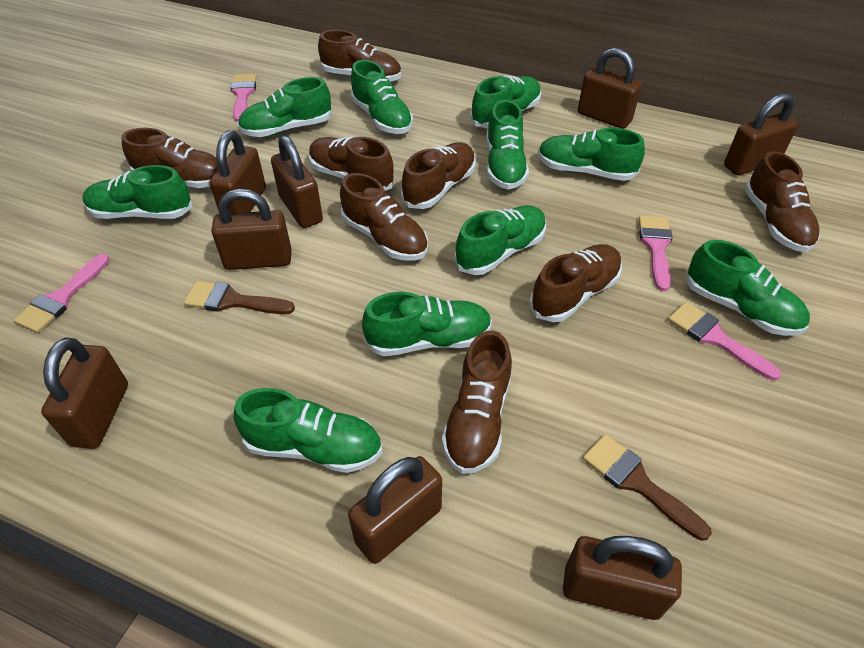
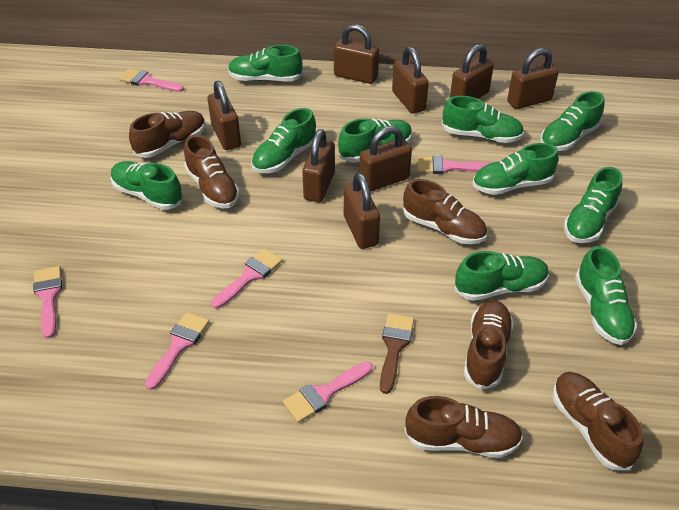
brown brush: [184,281,295,314] [583,434,712,541] = 2 -> [380,313,414,394] = 1
brown shoe: [122,128,218,188] [309,136,394,191] [318,30,401,82] [340,173,428,261] [401,142,476,209] [442,331,512,474] [529,244,622,322] [744,151,820,252] = 8 -> [129,111,206,158] [184,135,240,208] [403,179,487,244] [404,396,523,458] [464,301,514,390] [553,372,643,471] = 6
pink brush: [13,254,110,333] [230,74,257,122] [638,215,673,291] [668,302,782,380] = 4 -> [33,266,62,338] [119,68,184,92] [145,312,209,390] [211,248,282,309] [283,361,373,423] [417,156,490,174] = 6

